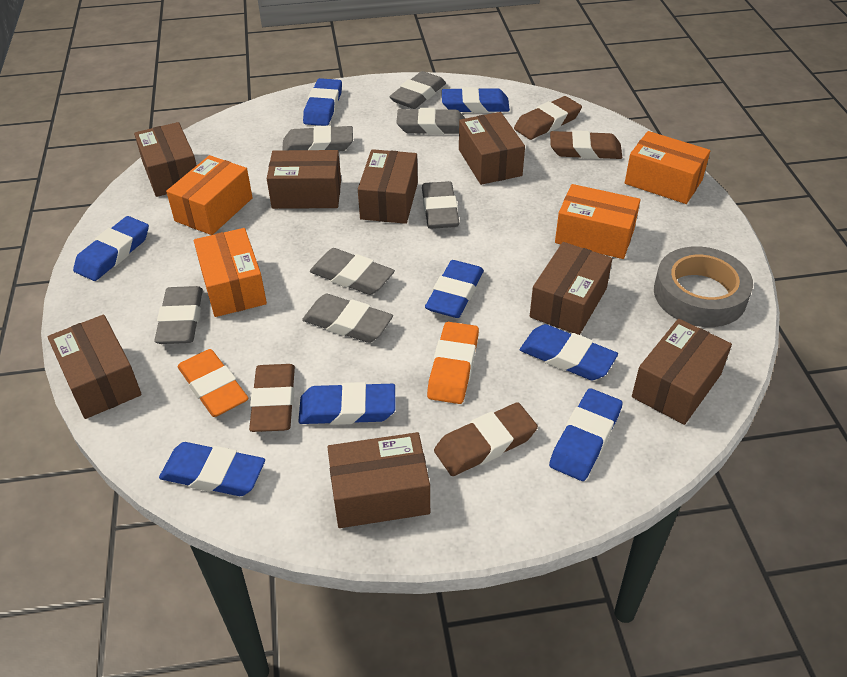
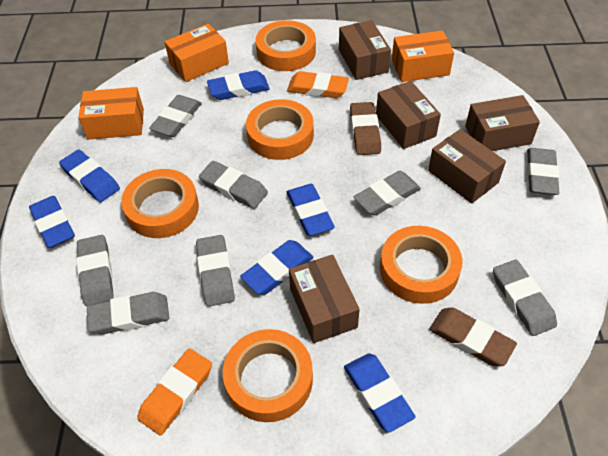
blue eraser: [73,216,149,281] [159,442,265,496] [298,382,396,425] [303,78,342,126] [425,260,484,318] [442,87,510,113] [520,324,618,380] [549,388,623,481] = 8 -> [29,196,75,248] [59,149,120,202] [207,70,270,100] [240,240,314,295] [287,184,335,236] [344,353,416,433] = 6
brown box: [48,315,142,419] [134,122,197,197] [267,150,341,209] [327,432,430,528] [358,149,418,224] [459,112,525,185] [530,242,612,335] [632,319,732,425] = 8 -> [289,255,360,343] [339,20,391,80] [376,81,441,149] [428,129,506,204] [465,95,540,151] = 5
brown eraser: [249,364,295,432] [434,402,538,476] [514,96,582,140] [550,130,622,159] = 4 -> [350,102,381,155] [429,308,517,366] = 2
grey eraser: [154,286,203,344] [282,125,353,151] [302,294,393,343] [310,248,395,295] [389,71,446,109] [396,108,466,135] [422,181,460,229] = 7 -> [76,235,114,306] [87,292,169,335] [149,95,202,137] [196,235,235,307] [199,161,268,209] [354,171,421,215] [493,260,557,336] [527,148,560,195] = 8
grey tape: [654,246,753,327] = 1 -> none = 0
orange box: [166,155,253,235] [194,228,267,317] [555,184,640,259] [625,131,710,204] = 4 -> [78,87,144,140] [164,23,229,82] [392,30,454,82] = 3
orange tape: none = 0 -> [121,169,199,238] [223,329,313,422] [246,99,314,160] [256,20,316,71] [380,226,462,304] = 5

